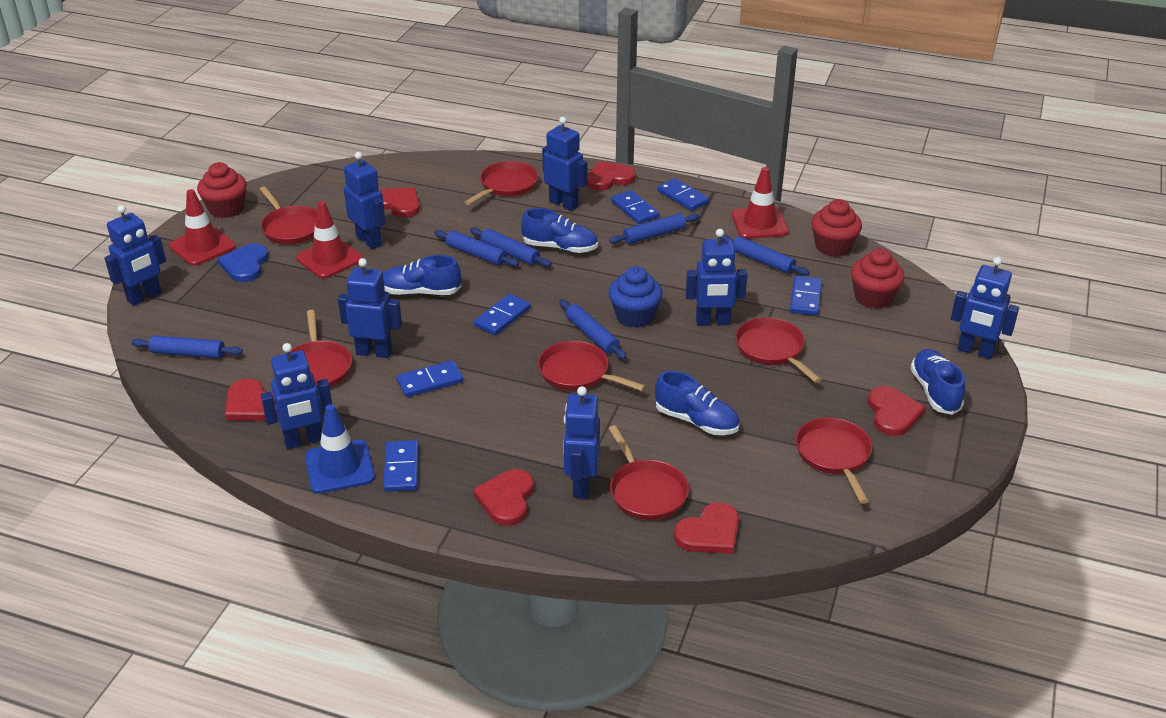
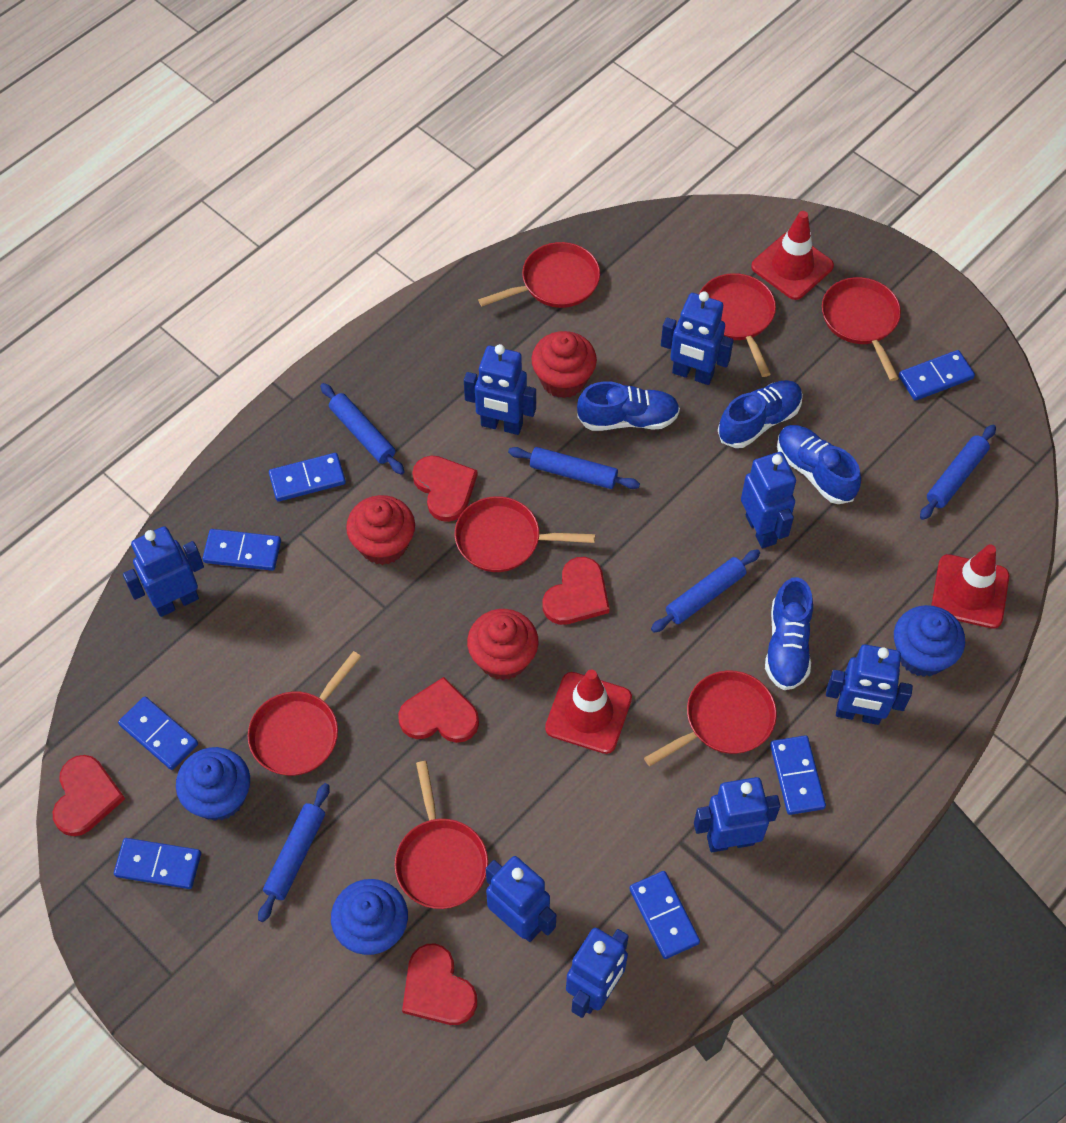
blue cupcake: [609,266,663,328] = 1 -> [176,747,250,821] [331,879,408,955] [894,605,965,677] = 3
blue domino: [383,440,419,492] [396,360,463,397] [474,294,531,335] [611,190,660,224] [658,178,709,211] [790,276,822,315] = 6 -> [114,838,201,889] [118,697,198,770] [203,529,281,571] [269,453,346,502] [629,871,700,959] [770,735,826,815] [899,350,975,401] = 7
blue heart: [217,243,269,282] = 1 -> none = 0
blue rolling pin: [131,335,243,359] [434,230,519,267] [470,227,552,267] [559,299,627,359] [609,213,699,244] [721,235,810,276] = 6 -> [258,783,330,922] [320,383,405,475] [508,447,640,489] [651,549,760,632] [920,425,996,520] = 5
blue traffic cone: [305,404,375,494] = 1 -> none = 0
red heart: [225,379,277,421] [380,187,420,218] [473,469,534,526] [587,161,636,191] [674,502,739,554] [868,386,926,436] = 6 -> [53,755,125,836] [398,677,479,743] [402,944,477,1025] [412,456,478,522] [542,557,610,625] = 5

